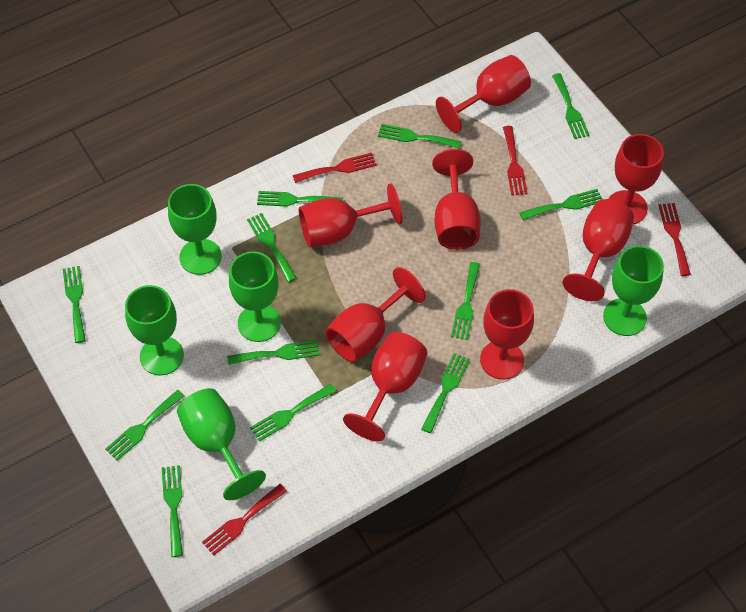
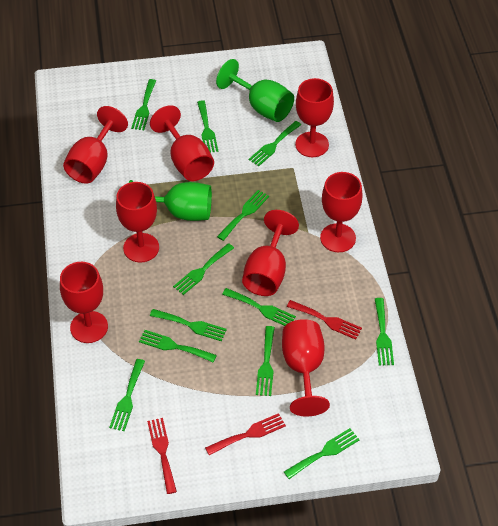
green goblet: [125,285,184,375] [168,184,222,275] [177,388,266,500] [229,251,281,342] [603,246,664,336] = 5 -> [129,180,212,221] [216,59,294,122] = 2
red fork: [202,484,287,556] [293,153,377,183] [503,126,528,196] [658,203,691,276] = 4 -> [147,418,177,494] [205,413,286,455] [287,300,362,340] = 3

